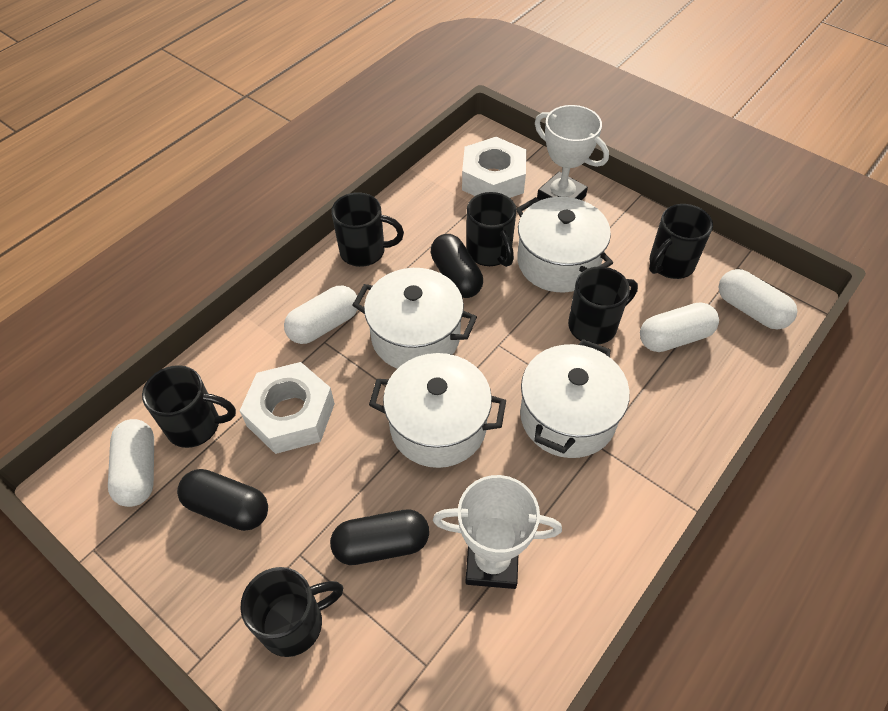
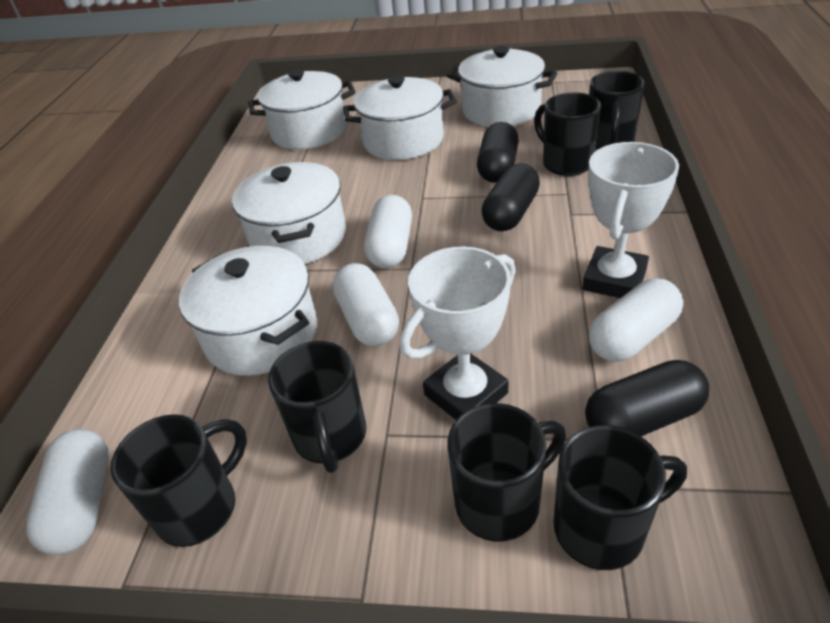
white nut: [240,362,335,454] [462,137,526,198] = 2 -> none = 0
white pot: [353,268,477,369] [369,353,506,468] [516,197,613,292] [520,339,630,458] = 4 -> [179,246,317,376] [232,162,346,264] [248,69,355,149] [343,75,457,160] [447,46,557,127] = 5

